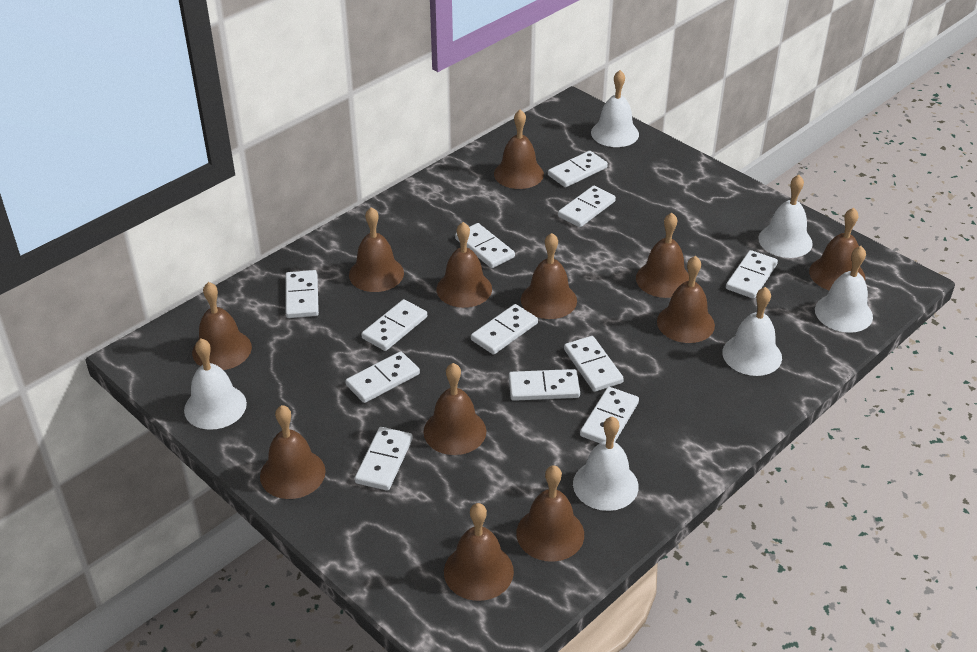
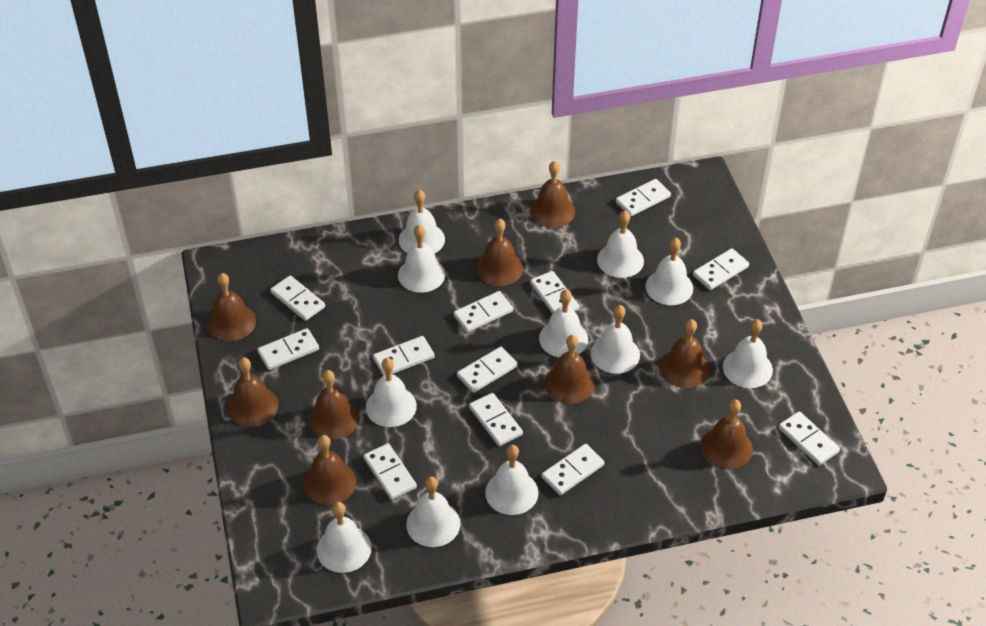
brown bell: [192,282,252,370] [260,405,325,499] [349,207,404,292] [423,363,486,455] [436,222,492,308] [444,503,514,601] [494,109,544,189] [516,465,584,562] [521,233,577,319] [636,213,689,298] [657,256,715,343] [809,208,865,291] = 12 -> [207,273,256,341] [227,357,278,427] [303,435,356,505] [308,370,360,440] [476,219,523,286] [530,161,575,227] [545,335,595,404] [660,319,710,388] [701,399,753,469] = 9
white bell: [184,339,247,430] [573,416,639,511] [591,70,639,147] [722,287,782,376] [758,175,813,258] [815,246,873,333] = 6 -> [317,502,372,573] [366,358,417,427] [398,225,445,293] [399,190,445,254] [406,477,460,547] [485,445,539,515] [539,289,588,357] [591,305,640,374] [597,210,644,278] [646,238,693,305] [723,319,773,388] = 11

